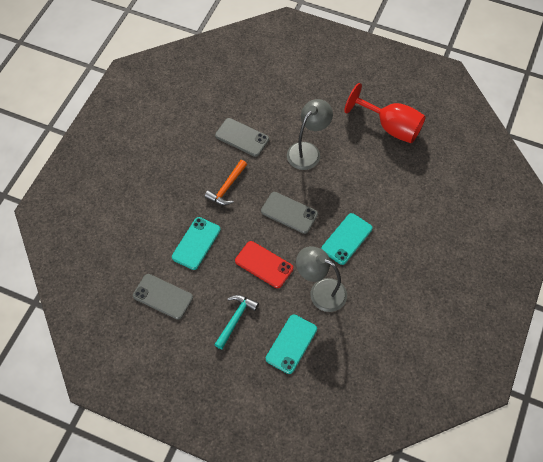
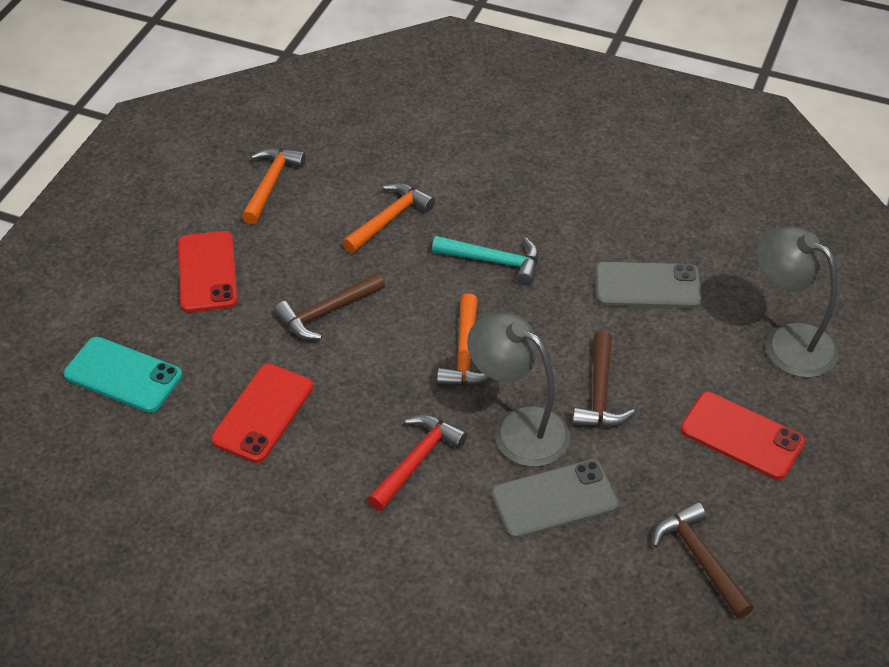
brown hammer: none = 0 -> [274,272,385,340] [572,331,635,427] [652,502,754,619] = 3
grey phone: [133,274,193,320] [215,118,269,157] [261,192,318,234] = 3 -> [491,460,619,539] [595,262,702,308] = 2
orange hammer: [204,160,247,205] = 1 -> [242,148,306,224] [342,183,435,253] [437,294,491,386] = 3
red goblet: [344,83,426,143] = 1 -> none = 0
red hammer: none = 0 -> [368,415,467,511] = 1
red phone: [235,241,293,288] = 1 -> [178,231,238,312] [211,364,313,463] [680,392,805,480] = 3
turquoise phone: [172,217,221,270] [266,314,317,374] [321,213,373,265] = 3 -> [63,337,182,413] = 1

